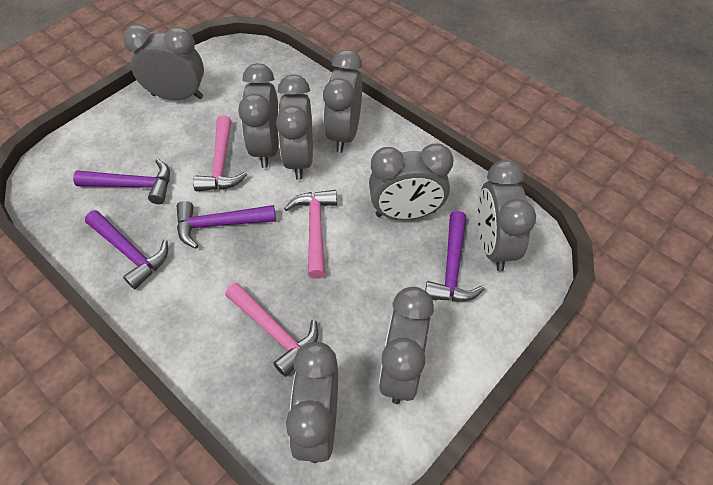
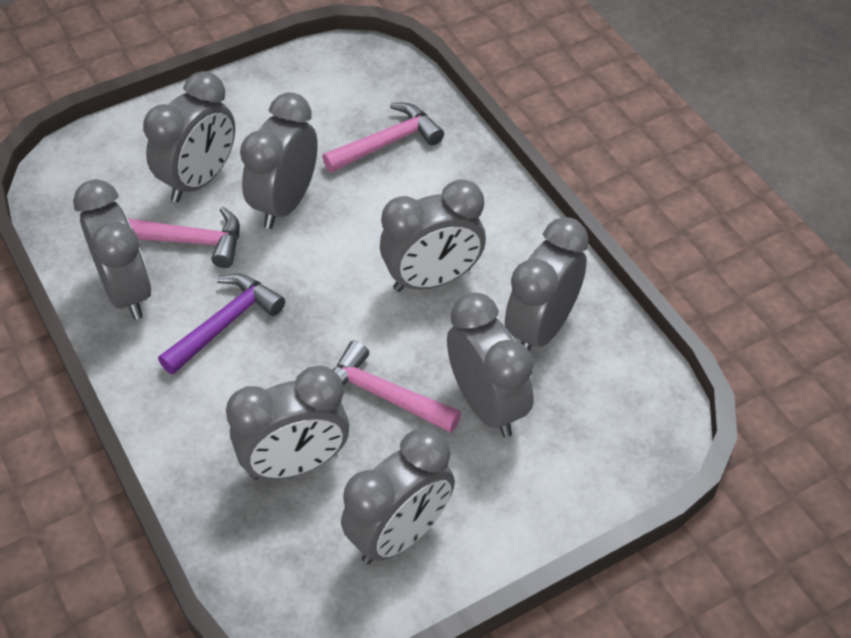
purple hammer: [73,159,170,204] [85,210,168,289] [177,201,276,249] [425,211,485,301] = 4 -> [158,274,285,374] = 1

